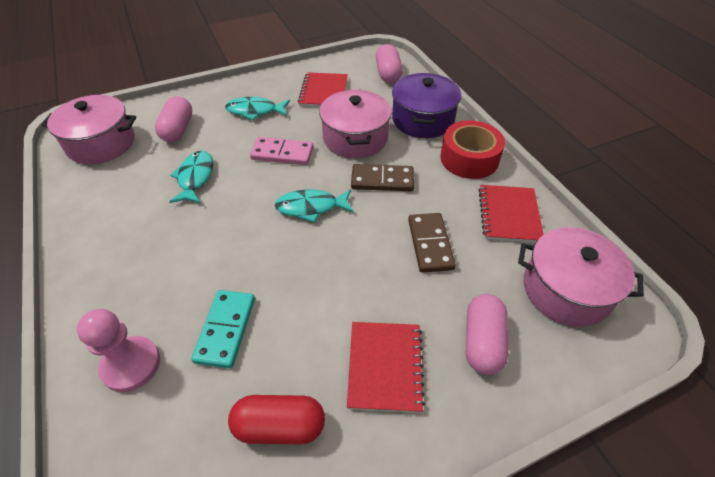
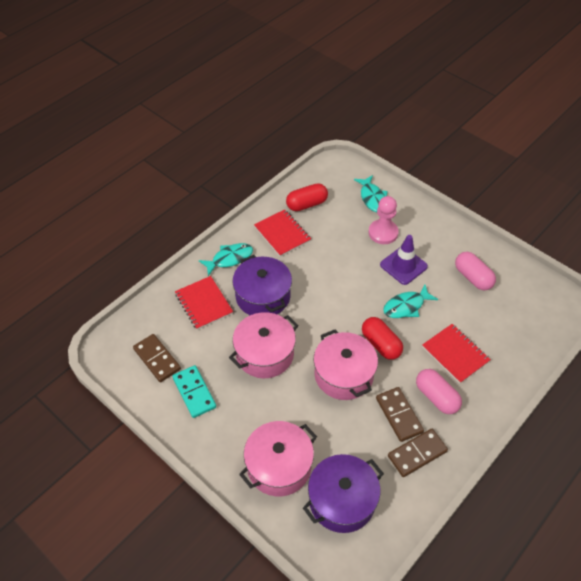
brown domino: [351,164,414,191] [408,213,456,273] = 2 -> [133,334,181,382] [376,387,424,442] [388,429,448,477] = 3
pink capsule: [155,96,192,142] [376,44,403,83] [466,294,508,375] = 3 -> [416,369,462,414] [455,252,496,291] = 2
pink domino: [250,137,314,165] = 1 -> none = 0
purple pot: [392,73,461,138] = 1 -> [232,255,292,315] [303,454,384,533] = 2
purple traffic cone: none = 0 -> [380,235,428,285] = 1
red capsule: [228,395,325,444] = 1 -> [286,183,328,211] [362,317,403,360] = 2
red tape: [440,120,505,179] = 1 -> none = 0

